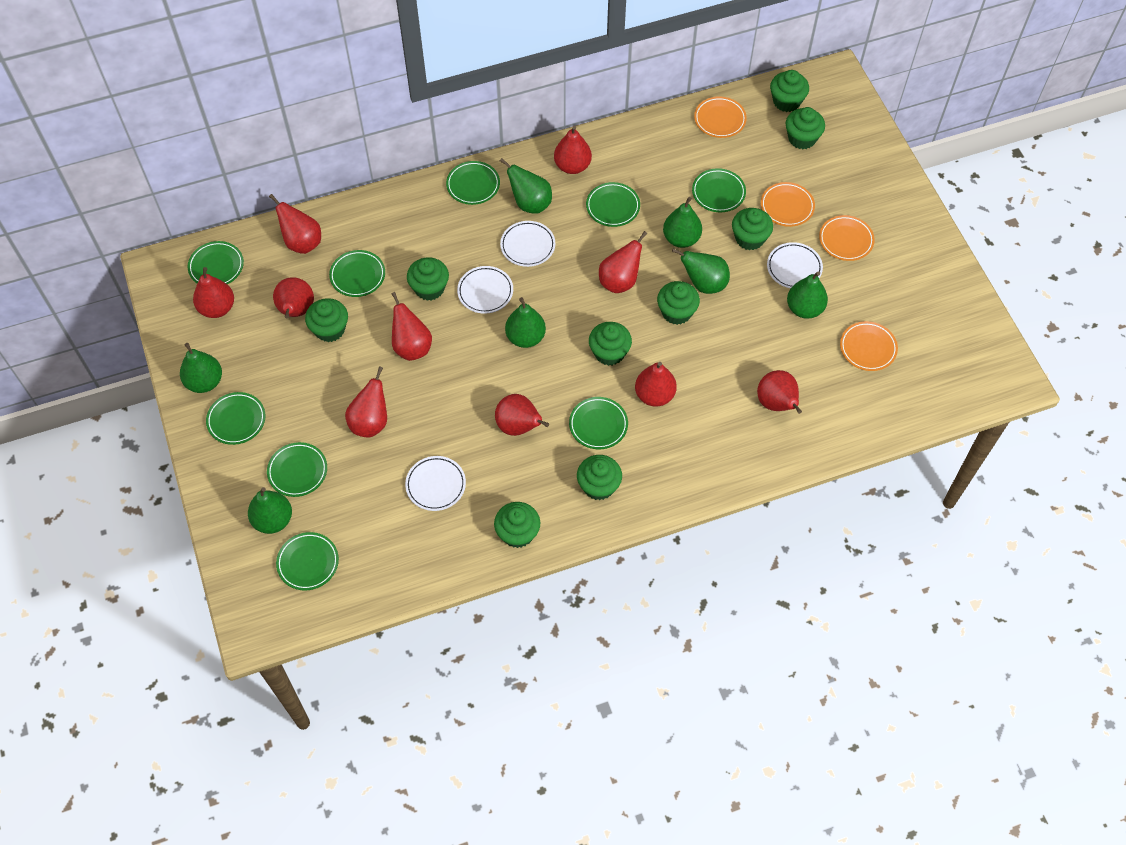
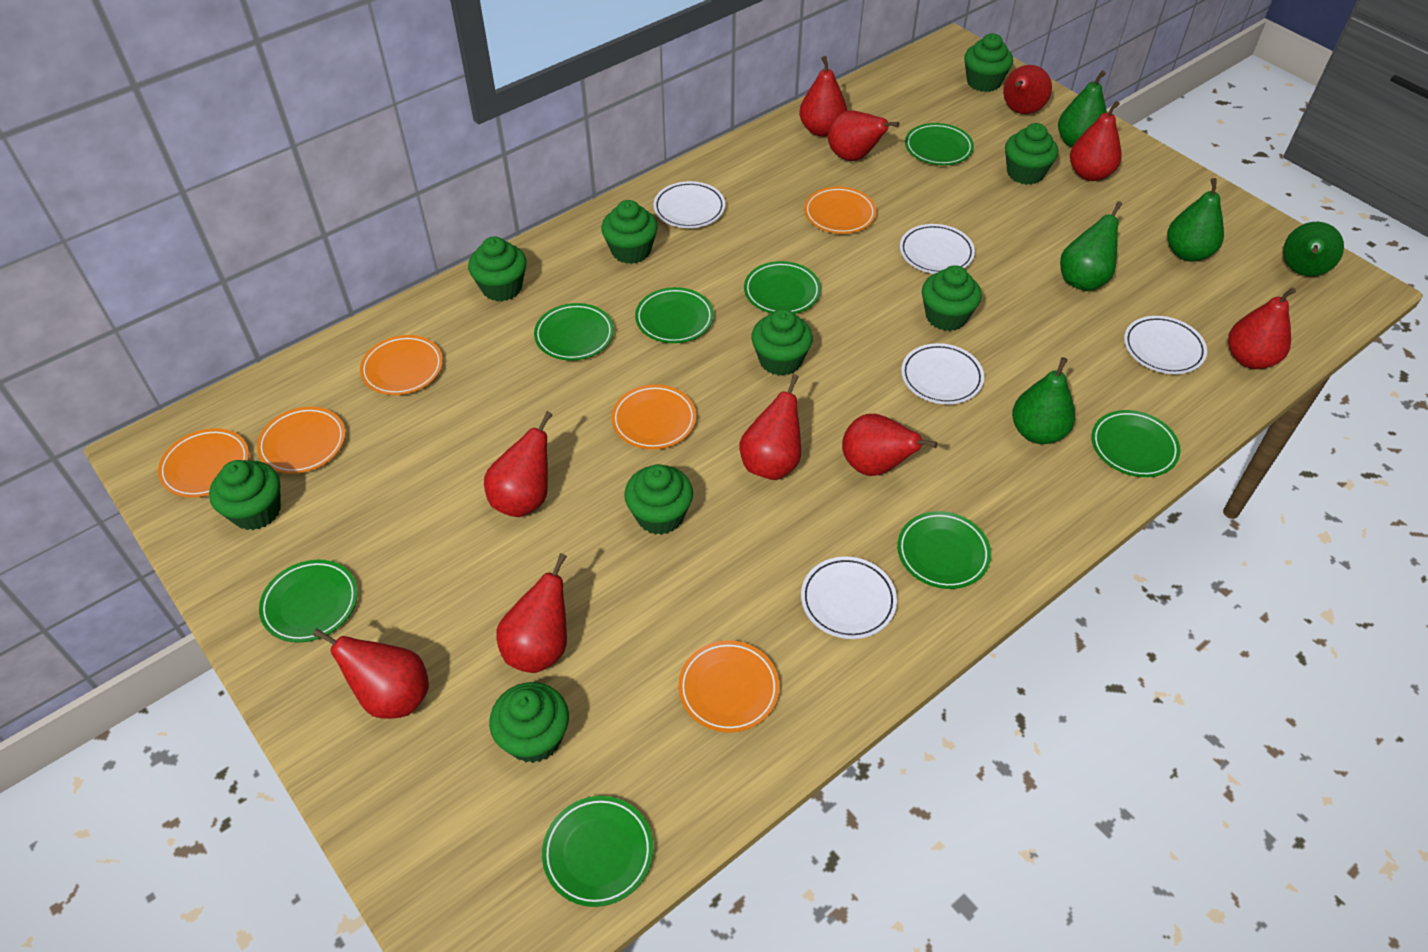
green pear: [180,343,222,393] [248,487,292,534] [500,158,552,214] [505,297,546,348] [663,197,702,248] [672,248,730,294] [787,271,828,319] = 7 -> [1012,357,1075,444] [1058,70,1107,148] [1060,201,1122,291] [1167,178,1224,262] [1283,222,1344,277] = 5
green plate: [188,241,244,284] [206,392,265,445] [267,442,327,497] [276,532,339,590] [329,250,385,297] [446,161,500,205] [569,397,628,449] [586,182,640,227] [692,168,746,212] = 9 -> [259,560,358,643] [534,303,614,360] [542,796,653,907] [635,287,714,343] [744,261,821,314] [897,511,991,589] [905,123,974,165] [1091,410,1181,477] = 8
orange plate: [694,96,747,138] [761,182,815,227] [819,215,875,261] [840,321,898,371] = 4 -> [158,428,249,498] [257,407,346,474] [360,335,443,395] [612,385,696,450] [678,640,780,732] [804,187,877,234] = 6
white plate: [405,456,466,511] [457,266,513,314] [500,221,555,267] [767,242,823,289] = 4 -> [654,181,725,228] [801,556,897,639] [900,224,975,274] [901,343,984,404] [1124,316,1207,374] = 5

